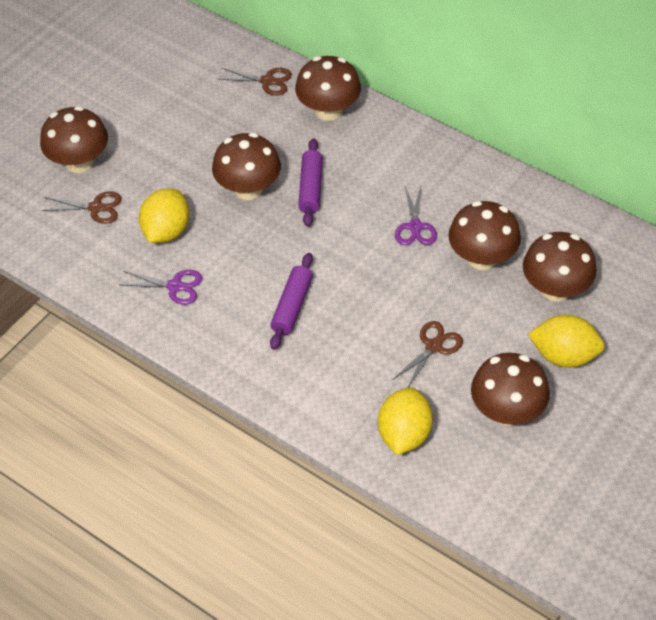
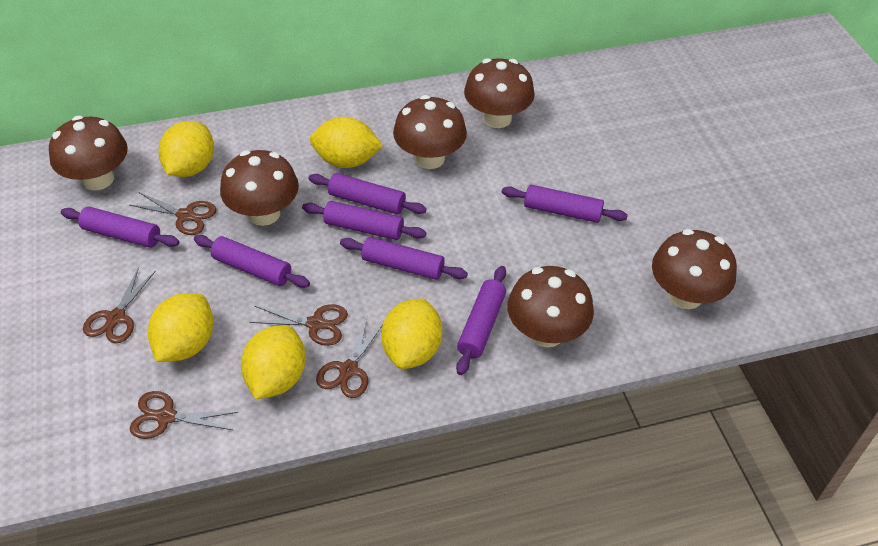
brown scissors: [42,191,122,224] [219,68,292,96] [393,321,463,388] = 3 -> [83,267,156,344] [129,192,216,235] [130,391,238,439] [249,304,348,346] [316,318,383,398] = 5
purple rolling pin: [270,253,313,350] [298,138,323,227] = 2 -> [61,206,179,248] [194,235,310,288] [302,201,426,240] [308,173,427,214] [340,237,468,280] [456,266,506,375] [502,185,628,223] = 7
purple scissors: [119,270,203,305] [395,186,437,245] = 2 -> none = 0
yellow lemon: [139,188,189,243] [378,387,433,455] [528,314,605,367] = 3 -> [148,293,213,362] [159,121,214,177] [241,325,306,399] [310,117,383,168] [381,298,442,369] = 5

